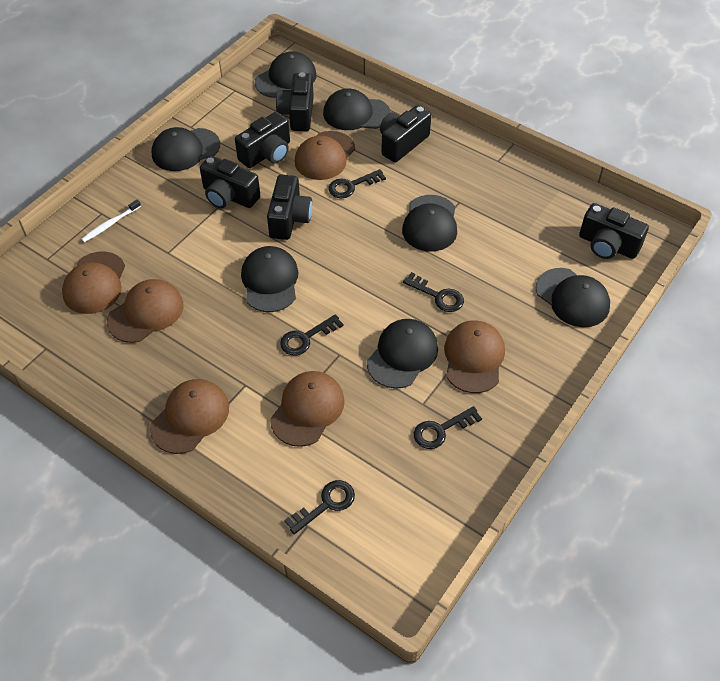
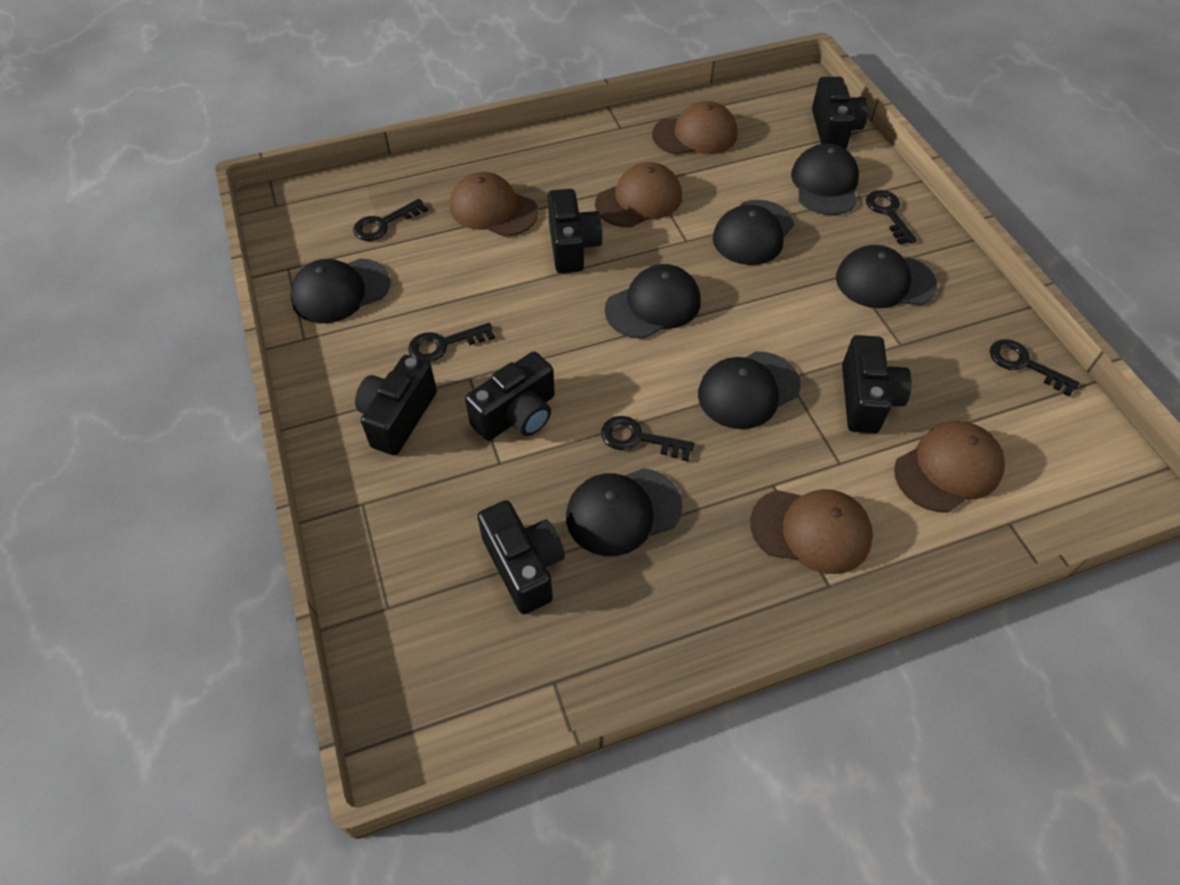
brown cap: [62,252,125,314] [107,279,183,343] [150,379,229,454] [270,371,345,447] [295,131,355,180] [444,321,505,393] = 6 -> [450,172,539,237] [595,162,682,227] [652,101,738,154] [750,489,873,574] [894,421,1005,513] = 5
white toothbrush: [81,199,141,242] = 1 -> none = 0

